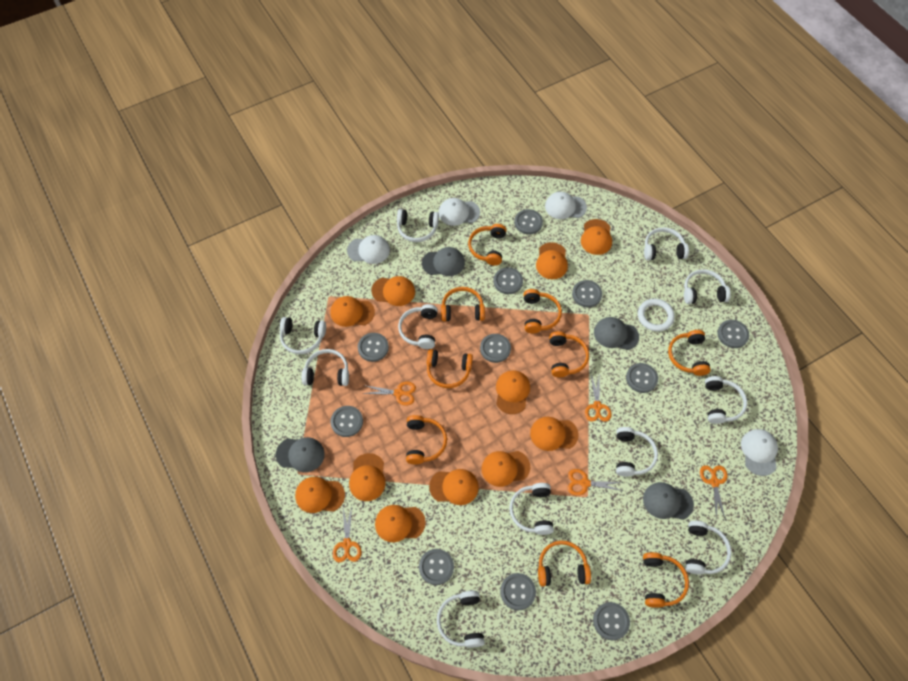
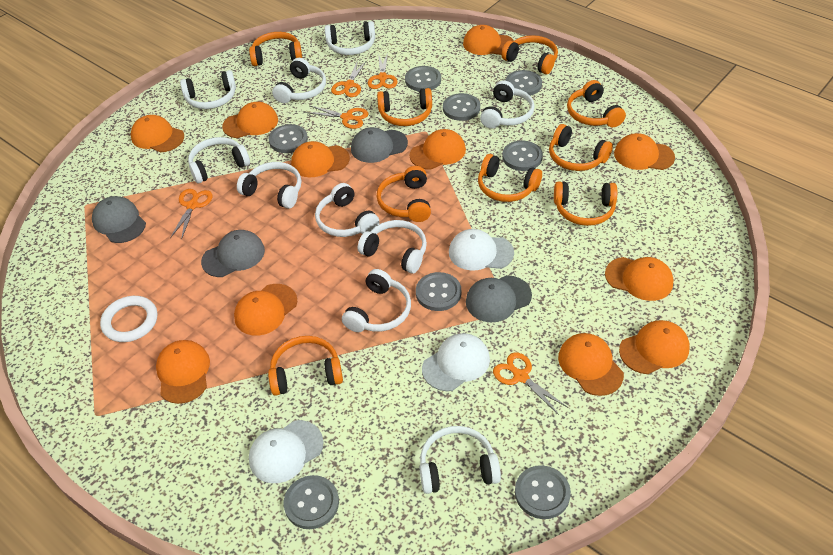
grey button: [330,406,363,437] [358,333,389,362] [419,549,454,585] [480,334,511,363] [493,267,523,294] [500,573,536,610] [514,209,543,234] [572,280,602,307] [593,602,630,640] [626,363,658,393] [717,320,749,348] = 11 -> [269,124,308,153] [284,475,339,529] [405,66,441,91] [416,272,461,311] [443,93,480,121] [502,141,543,171] [505,70,542,96] [515,465,571,519] = 8
white cap: [347,235,390,264] [439,198,480,226] [545,192,587,219] [741,429,778,476] = 4 -> [249,420,324,483] [422,333,490,391] [449,229,514,271] = 3
white headphones: [280,317,326,354] [302,349,349,386] [397,209,439,242] [398,304,438,349] [437,591,485,648] [510,483,554,535] [616,427,658,477] [644,227,689,260] [684,269,731,304] [685,521,731,574] [705,376,747,424] = 11 -> [180,70,236,109] [188,137,250,183] [237,162,301,209] [272,58,326,103] [315,183,380,237] [325,21,375,55] [342,269,411,332] [358,220,427,274] [419,426,501,494] [480,80,535,129] = 10

